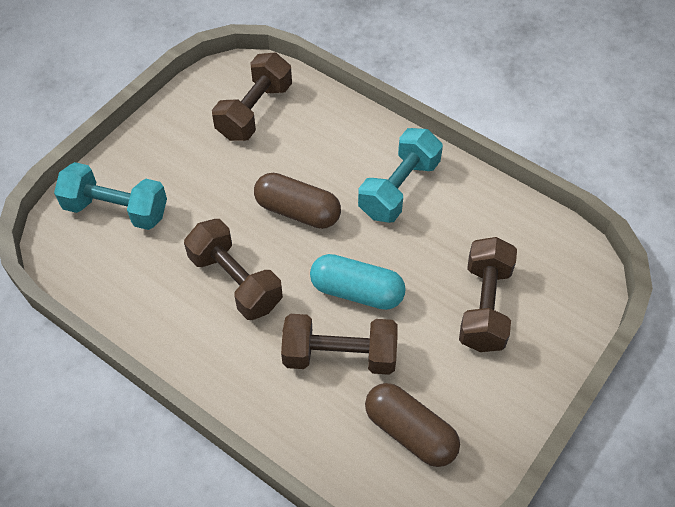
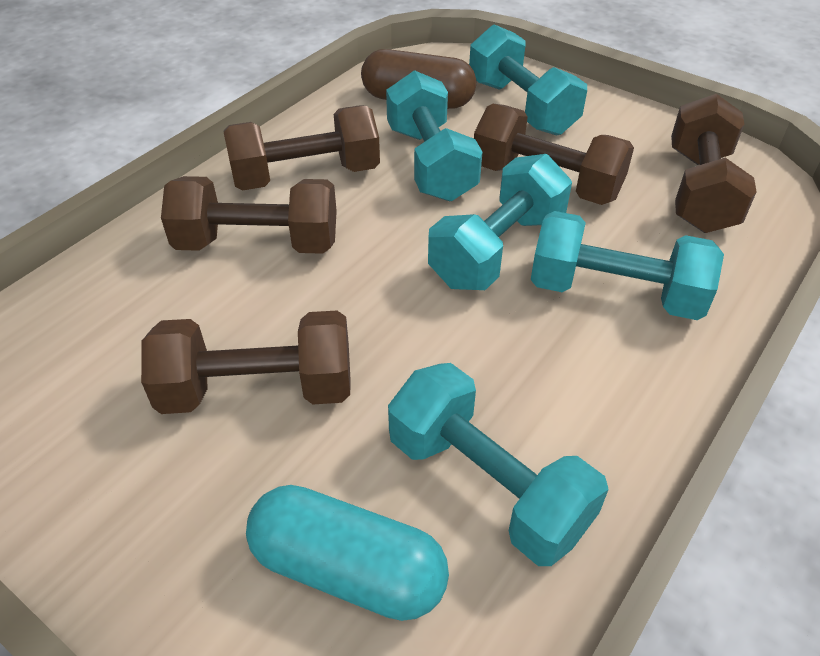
brown capsule: [254,173,341,229] [365,383,460,467] = 2 -> [361,49,476,109] = 1
brown dumbbell: [184,219,283,320] [212,52,292,141] [281,314,398,375] [459,237,517,352] = 4 -> [141,310,351,414] [161,176,337,254] [223,105,380,190] [474,104,634,205] [671,94,757,233] = 5
turquoise dumbbell: [54,162,167,230] [358,128,443,223] = 2 -> [386,70,482,201] [388,363,609,566] [428,154,572,290] [469,24,587,135] [531,211,724,320] = 5

